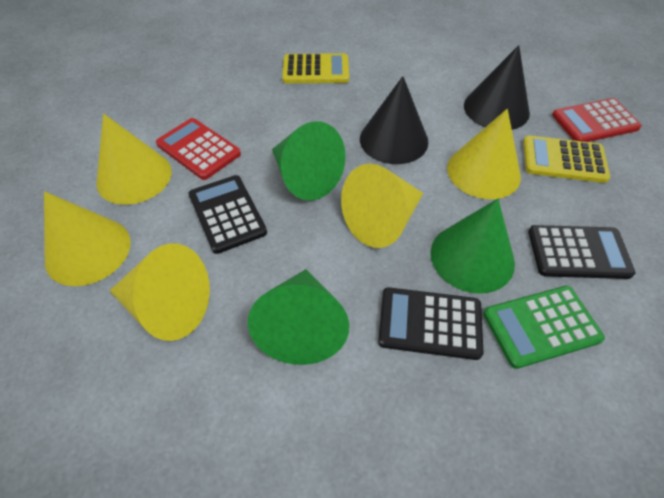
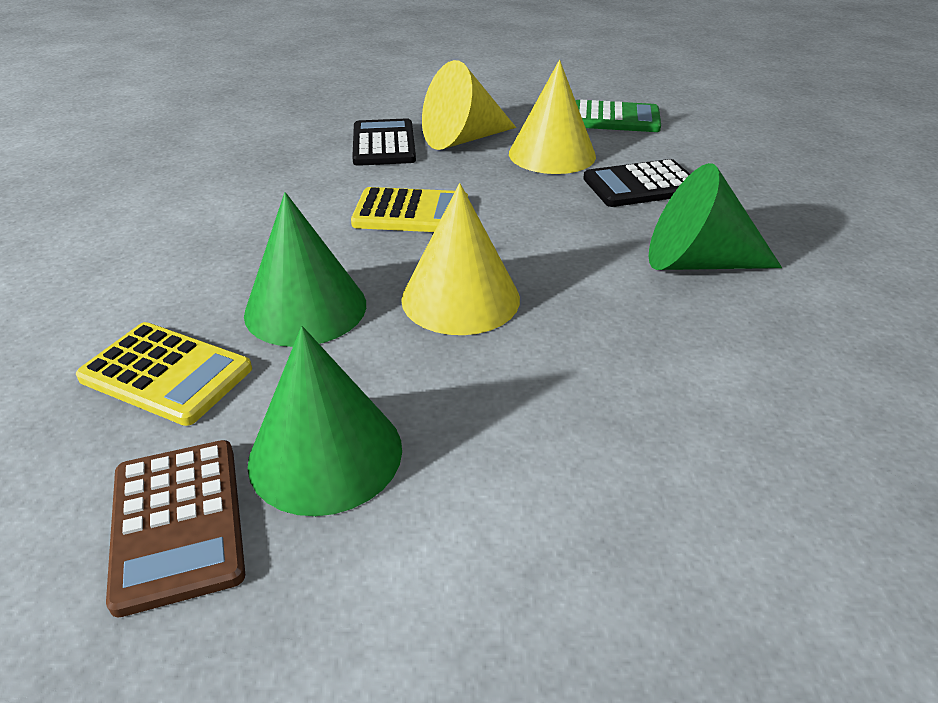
black calculator: [189,175,267,254] [378,287,484,360] [528,225,636,279] = 3 -> [352,118,416,166] [583,159,690,207] = 2
black cone: [360,76,428,164] [464,45,530,130] = 2 -> none = 0
brown calculator: none = 0 -> [106,440,245,618] = 1
red calculator: [156,118,241,180] [552,98,642,142] = 2 -> none = 0
yellow cone: [44,191,131,286] [96,114,172,205] [110,243,210,341] [341,164,423,248] [447,109,521,199] = 5 -> [401,183,520,335] [422,60,516,150] [509,60,596,174] = 3

